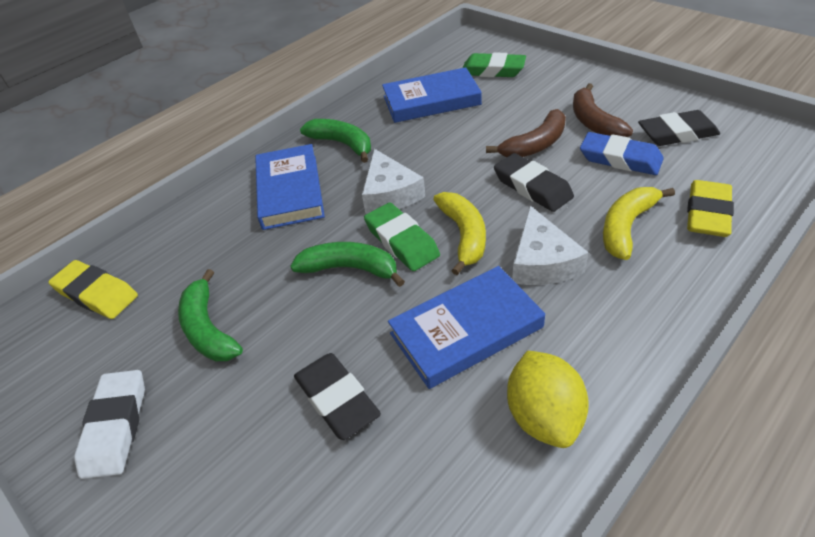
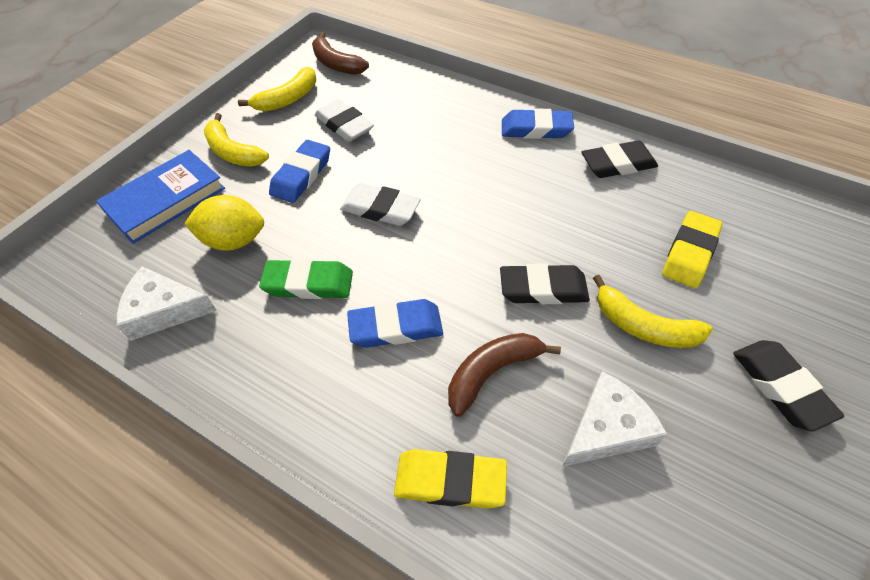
blue book: [255,144,325,230] [382,67,482,123] [388,266,545,389] = 3 -> [96,150,225,244] = 1
blue eraser: [580,132,664,175] = 1 -> [269,140,330,203] [347,299,443,348] [502,108,574,139] = 3
green banana: [178,269,243,361] [290,242,405,287] [300,119,371,163] = 3 -> none = 0
green eraser: [364,202,440,271] [463,52,526,77] = 2 -> [259,259,353,299] = 1
white eraser: [74,370,145,479] = 1 -> [315,99,374,142] [340,183,421,226] = 2
yellow banana: [433,192,486,275] [603,187,675,260] = 2 -> [204,113,269,167] [238,67,316,111] [593,275,713,348] = 3

